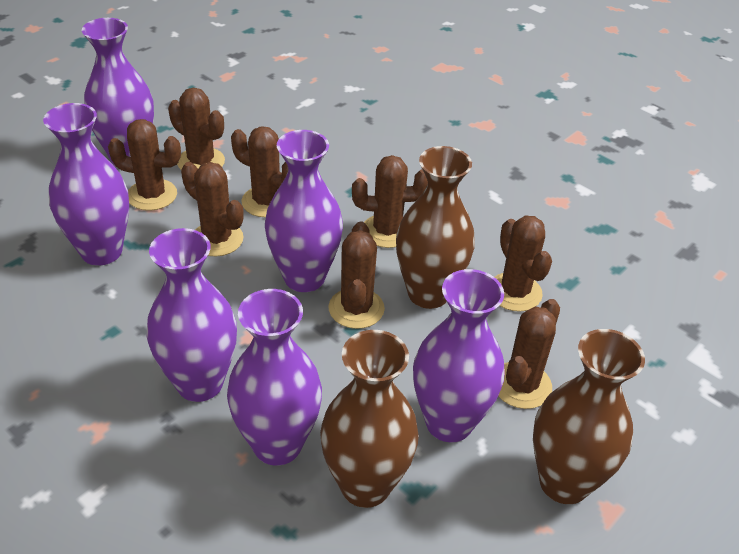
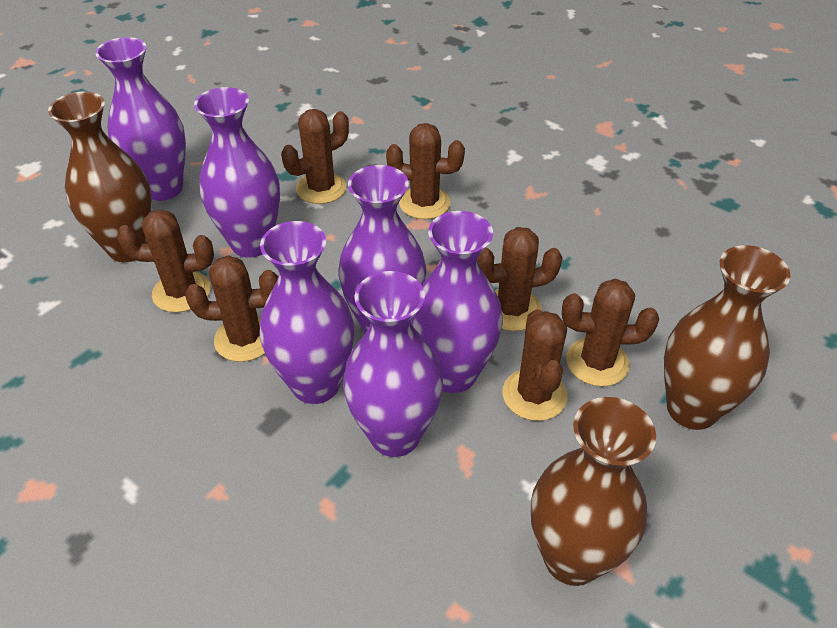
brown cactus: [108,119,181,211] [168,88,225,170] [181,162,244,257] [231,126,288,217] [328,221,385,329] [352,155,428,248] [495,215,552,312] [498,299,560,409] = 8 -> [117,209,214,313] [185,255,278,362] [281,109,349,204] [386,123,465,219] [477,227,563,331] [503,309,568,421] [562,279,659,387] = 7

